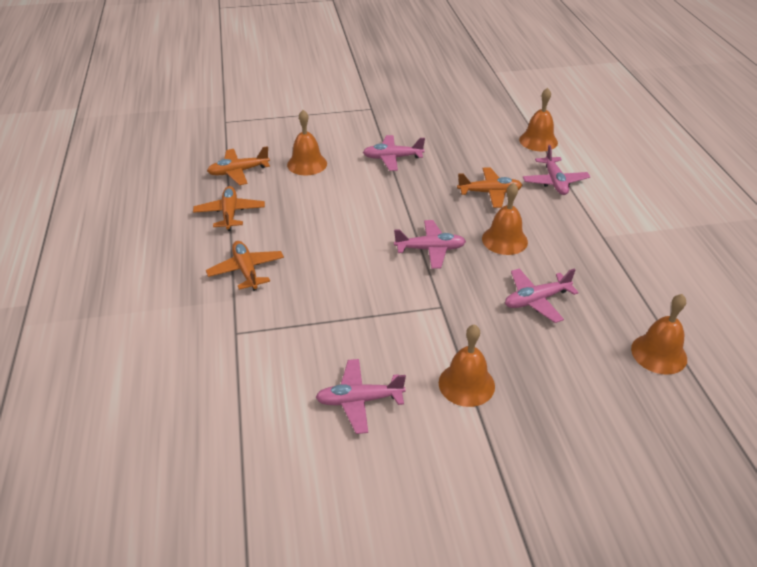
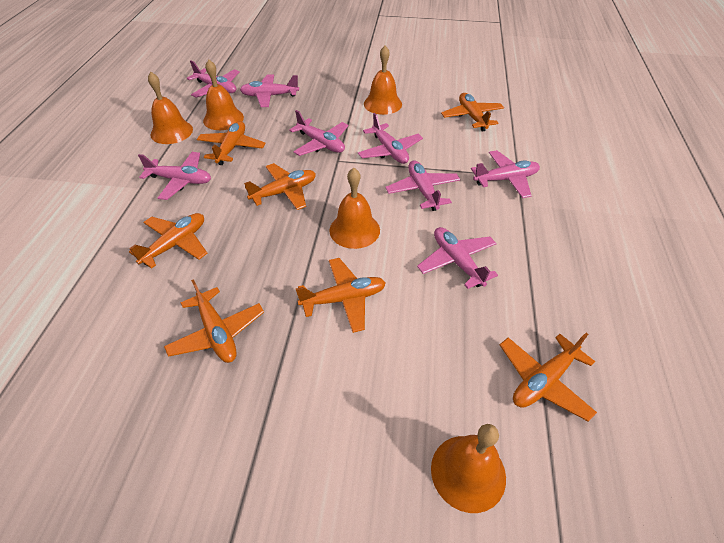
orange plane: [193,186,265,231] [206,241,284,291] [207,146,270,185] [457,167,522,208] = 4 -> [129,213,207,269] [164,279,264,363] [197,121,266,165] [244,163,316,210] [296,258,386,333] [441,93,504,132] [500,333,597,422] = 7
pink plane: [315,359,406,434] [363,135,425,171] [394,220,466,269] [505,268,579,323] [523,145,590,195] = 5 -> [138,152,211,200] [187,61,240,98] [240,74,299,107] [289,110,348,156] [358,113,423,164] [385,161,461,211] [417,227,498,289] [471,150,540,198] = 8

